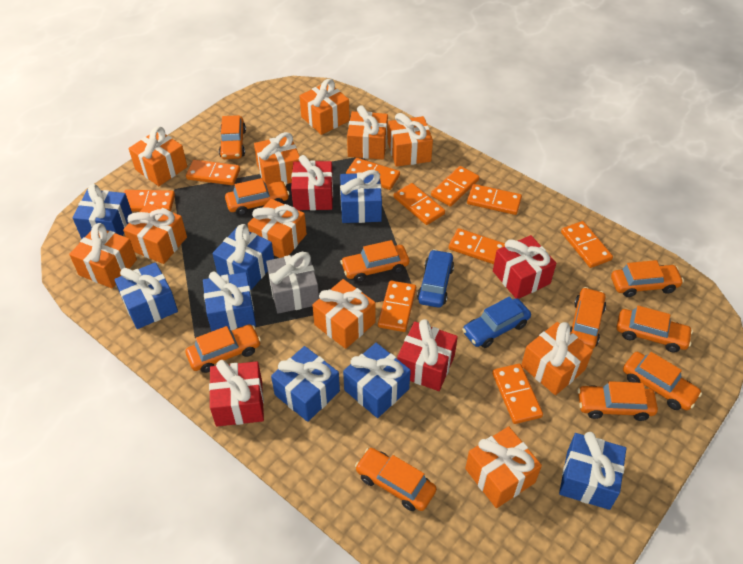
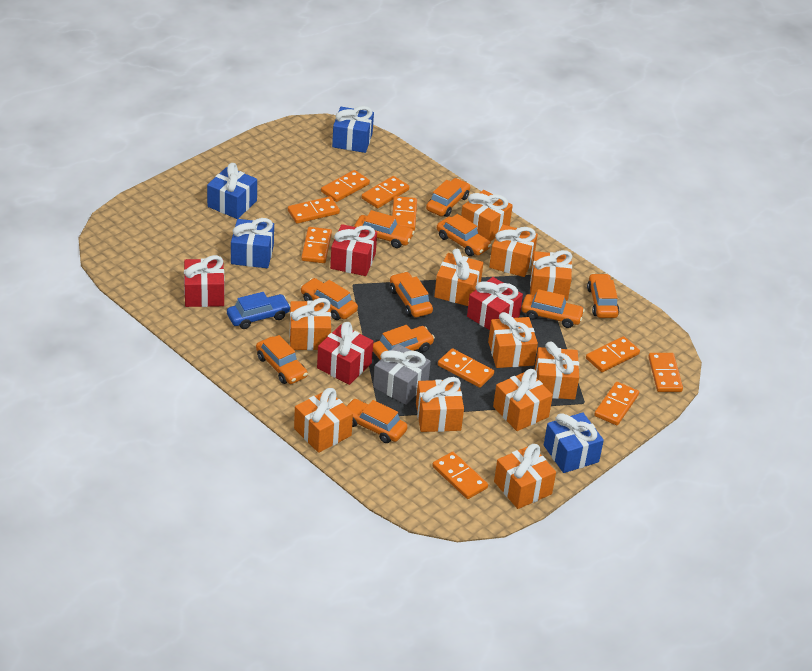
blue car: [417,249,454,308] [462,296,531,348] = 2 -> [227,292,290,329] = 1
blue gift: [73,184,132,239] [114,262,178,329] [203,271,256,332] [212,224,274,290] [271,346,340,422] [340,170,382,223] [343,343,411,418] [559,432,626,510] = 8 -> [207,163,257,219] [231,218,274,268] [332,106,374,153] [544,412,604,473] = 4

